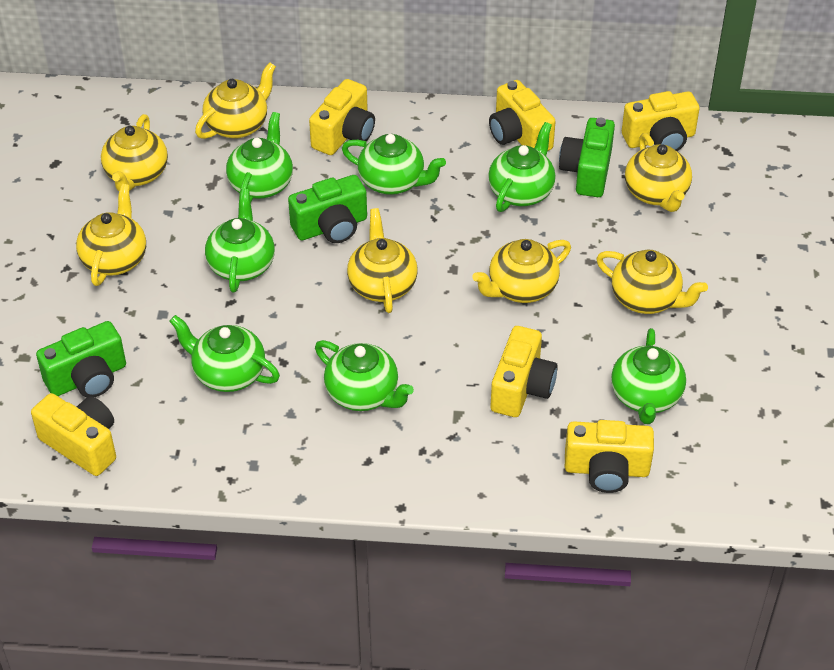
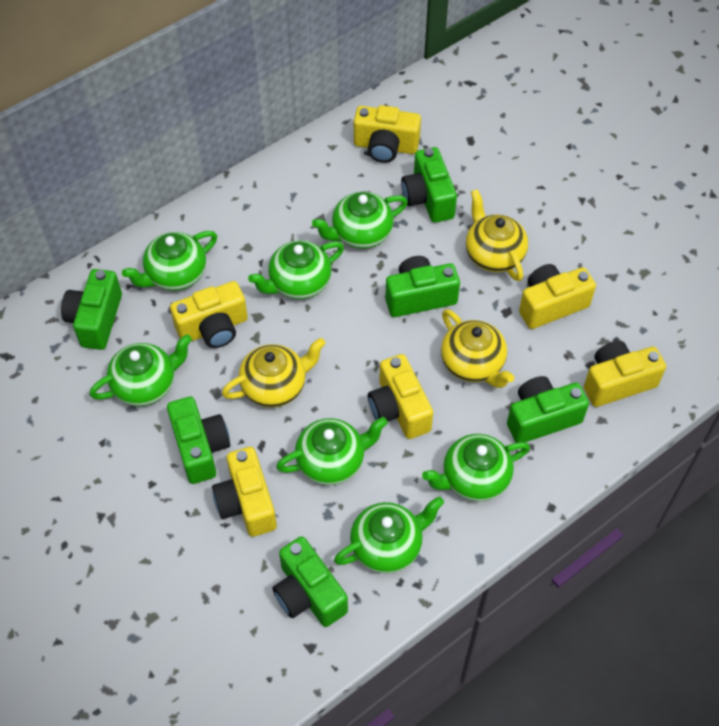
green camera: [36,321,126,397] [288,175,367,243] [559,117,615,197] = 3 -> [61,269,122,350] [167,397,230,484] [272,536,348,627] [385,256,460,317] [401,147,457,223] [507,376,589,443] = 6
yellow teapot: [76,184,146,286] [101,114,168,191] [195,62,276,139] [347,208,418,313] [472,239,571,303] [596,250,708,314] [625,133,692,212] = 7 -> [222,338,326,408] [441,309,514,388] [466,189,528,281] = 3

